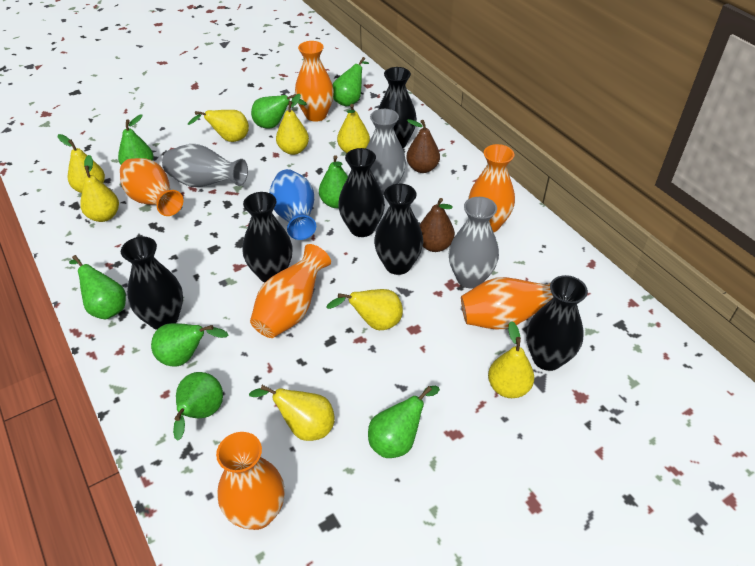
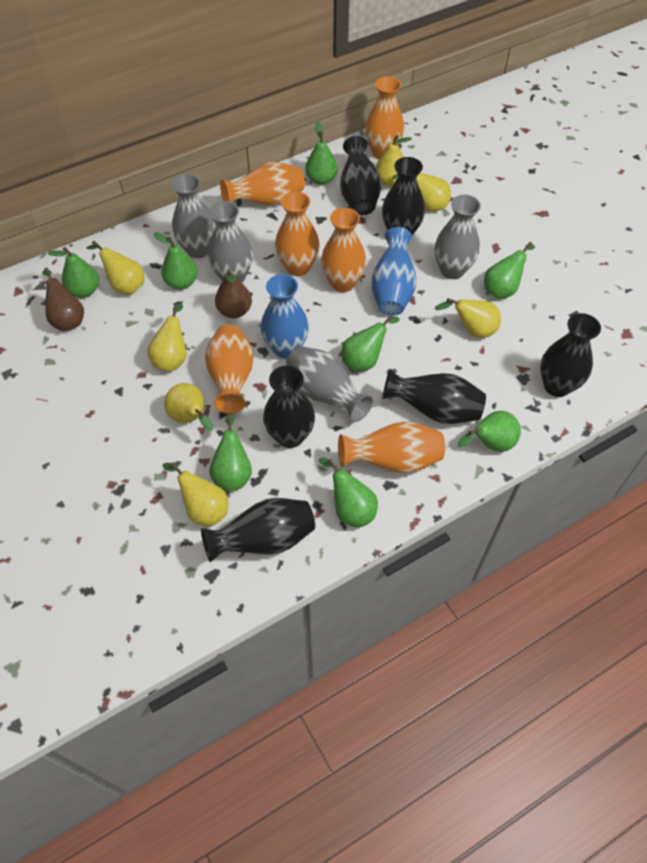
blue vase: [269,169,316,240] = 1 -> [261,274,309,359] [371,227,417,316] = 2
grey vase: [162,144,248,187] [366,109,406,195] [449,197,499,289] = 3 -> [171,174,216,258] [208,201,253,282] [286,346,373,422] [435,195,481,279] = 4
yellow pear: [58,134,105,193] [80,155,119,222] [188,110,249,142] [249,385,335,441] [276,94,309,155] [326,289,403,330] [337,104,370,153] [488,321,534,398] = 8 -> [87,241,144,295] [147,304,187,371] [162,462,228,526] [164,383,213,431] [376,135,412,187] [392,173,451,211] [434,298,501,338] = 7

